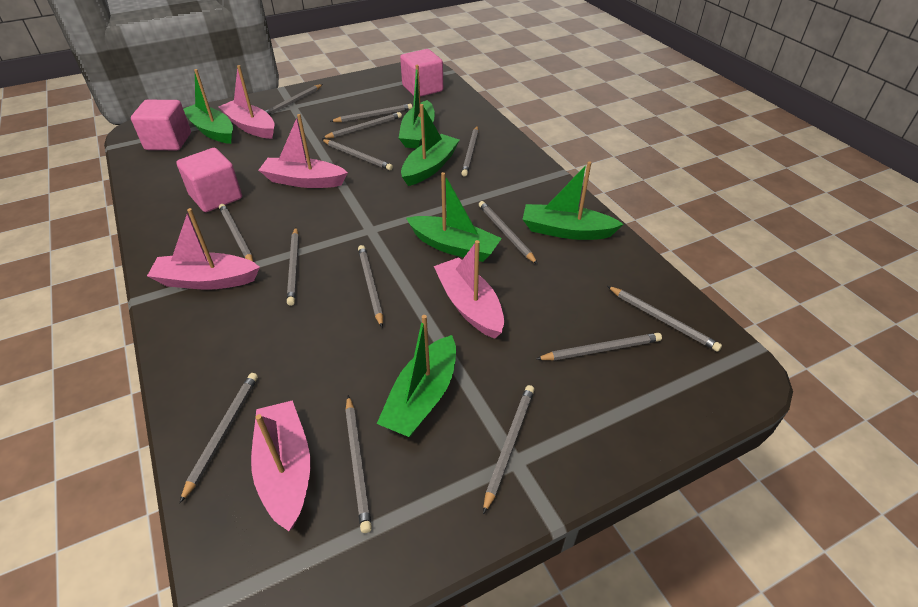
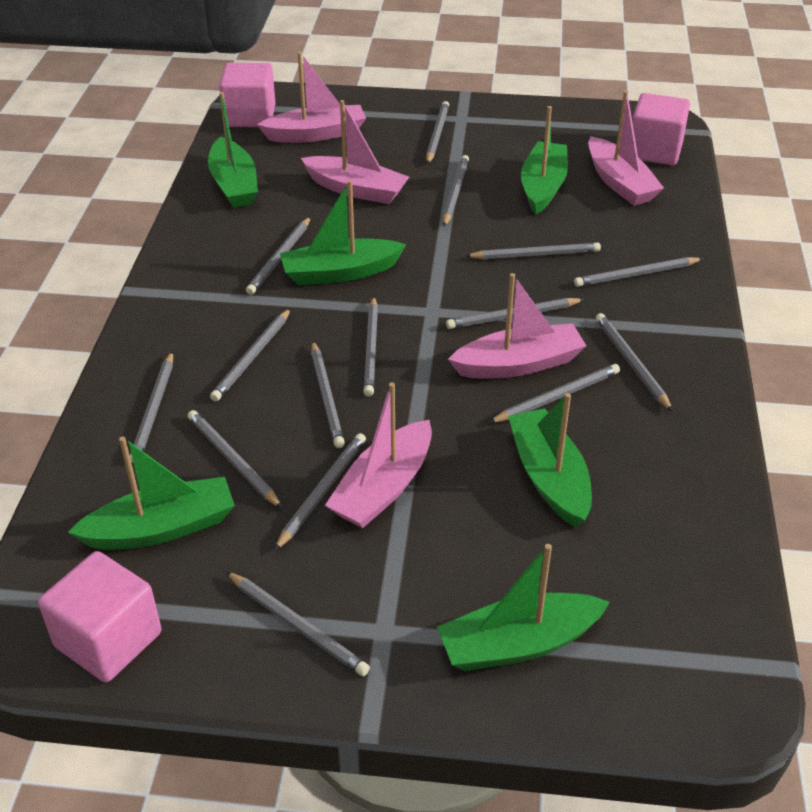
grey pencil: [180,373,258,503] [219,204,253,261] [265,84,323,115] [287,227,299,306] [322,139,393,170] [323,112,402,139] [330,104,412,122] [345,395,372,533] [358,245,383,327] [461,126,479,177] [479,201,538,264] [483,385,535,514] [536,333,662,361] [607,286,722,352] = 14 -> [130,351,173,463] [188,410,282,508] [210,308,291,401] [226,571,370,676] [246,217,311,295] [274,433,366,551] [311,341,345,448] [363,296,378,396] [426,101,449,164] [443,155,469,227] [446,298,585,329] [466,243,601,259] [489,364,620,423] [574,257,703,287] [596,313,673,412] = 15

